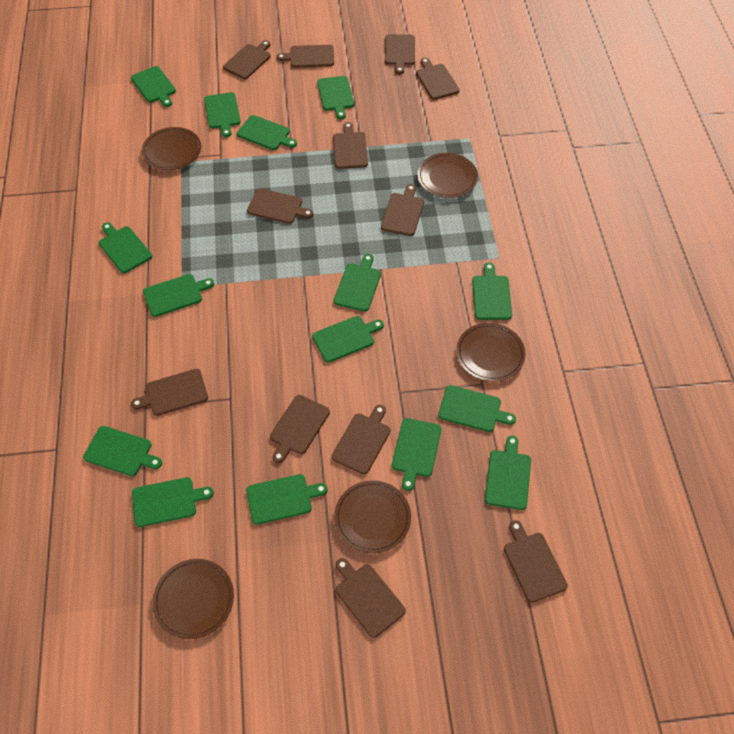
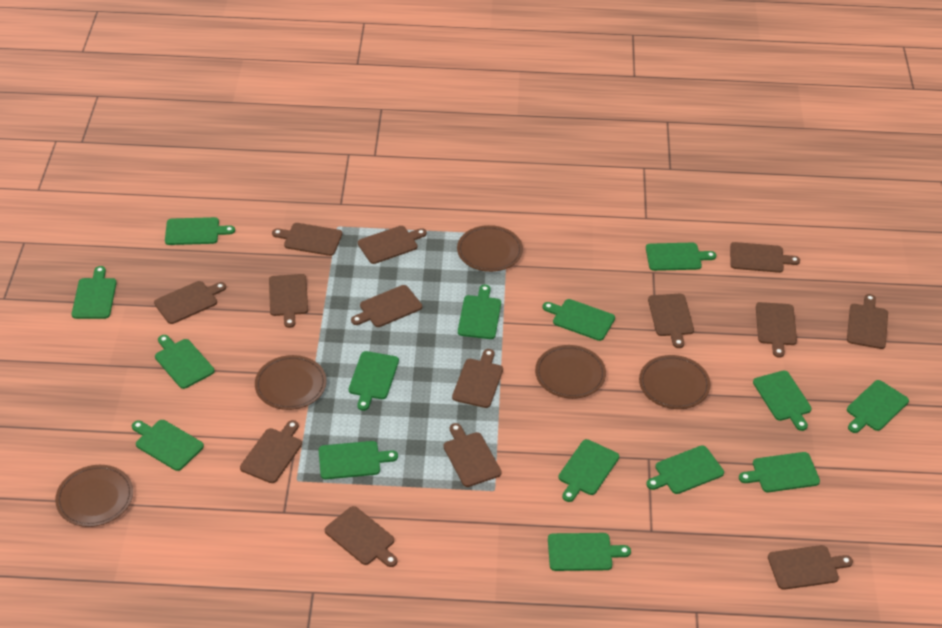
brown cutting board: [131,369,208,416] [223,40,271,79] [247,189,313,224] [270,395,330,463] [277,45,334,68] [332,405,391,474] [333,122,368,169] [336,558,406,638] [381,184,424,236] [385,34,415,74] [416,58,460,100] [504,520,568,603] = 12 -> [154,281,226,324] [240,420,302,483] [269,274,308,328] [272,223,342,256] [325,506,398,567] [351,285,422,327] [358,226,427,264] [443,423,502,487] [452,349,503,408] [648,294,694,348] [730,242,800,273] [756,302,797,358] [768,545,853,590] [847,294,888,349] = 14

